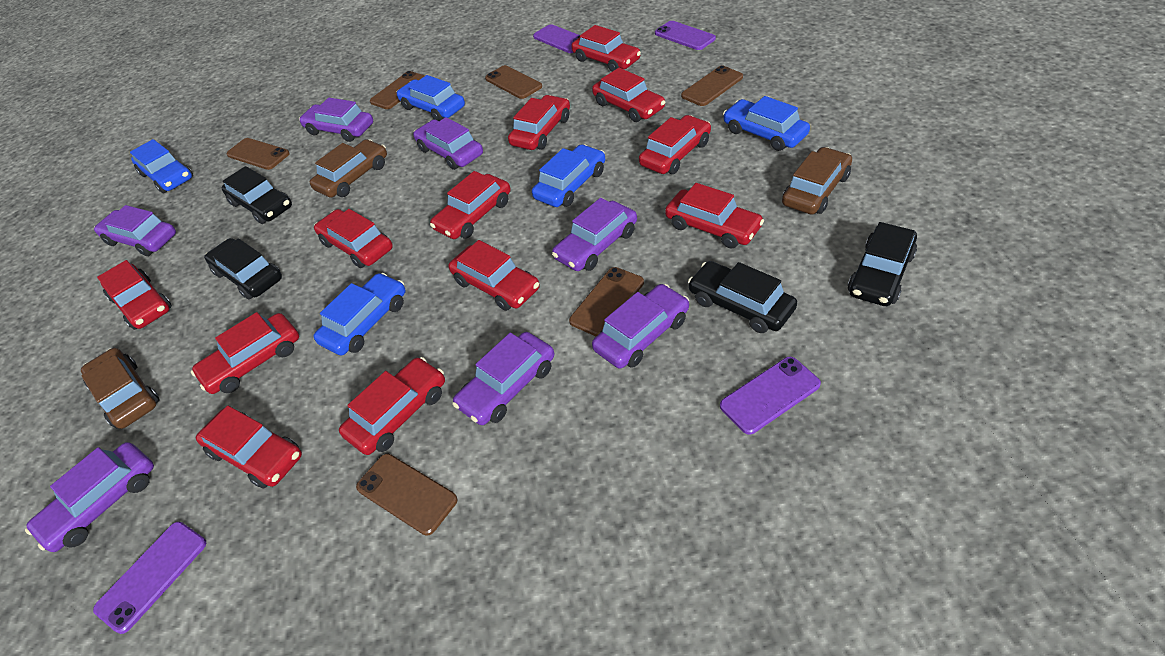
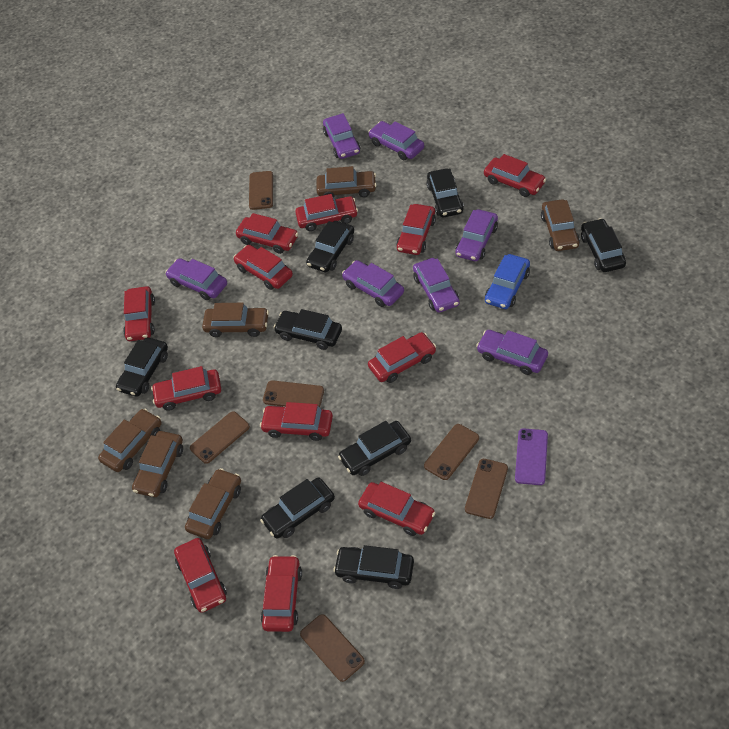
black car: [204,238,282,299] [222,166,292,224] [688,261,797,333] [848,222,917,306] = 4 -> [116,337,168,397] [260,478,335,539] [273,309,342,350] [306,221,354,272] [333,545,414,589] [338,421,411,476] [427,168,464,217] [581,218,626,272] = 8
blue car: [130,139,193,193] [314,273,406,356] [397,75,465,121] [532,144,605,207] [723,96,810,151] = 5 -> [485,254,530,309] = 1
brown car: [81,348,160,429] [310,139,387,198] [782,147,852,214] = 3 -> [98,409,162,472] [132,431,183,497] [185,468,241,539] [202,303,269,337] [317,166,376,197] [541,199,580,251] = 6
purple phone: [93,522,206,634] [533,24,580,53] [655,21,716,50] [720,357,821,435] = 4 -> [515,428,548,485] = 1

